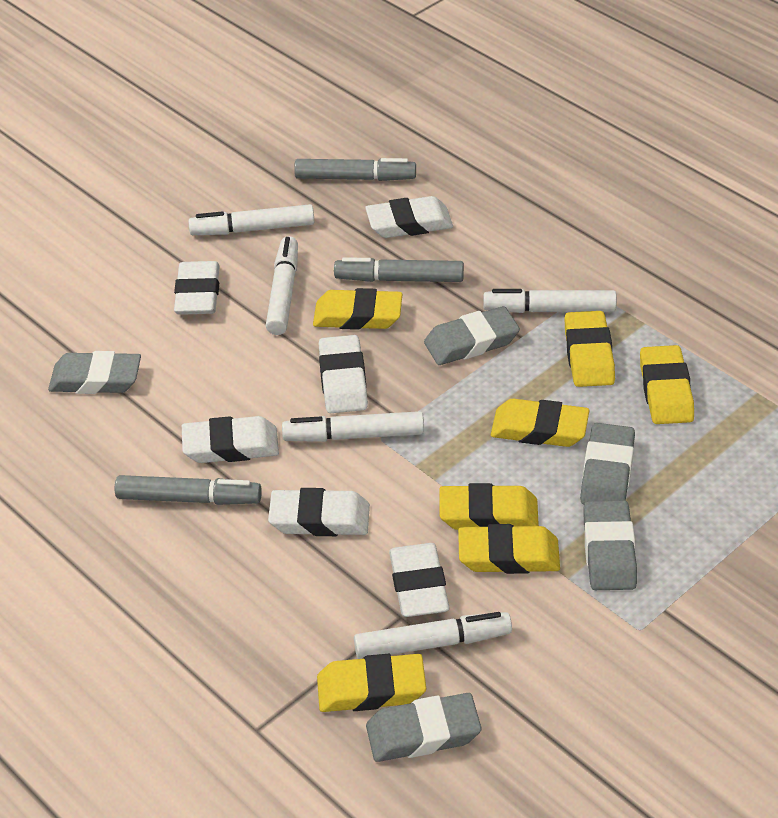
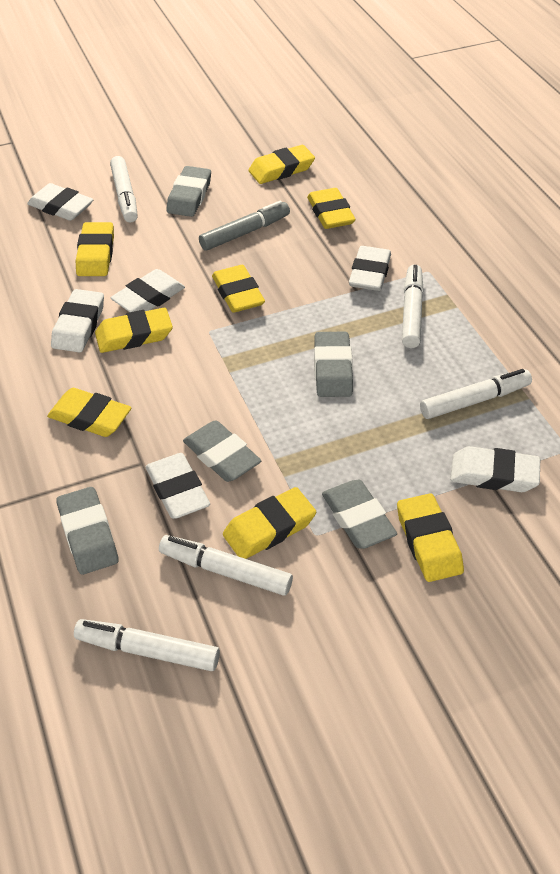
grey marker: [115,475,262,505] [294,158,416,181] [334,257,464,282] = 3 -> [199,201,290,250] = 1
yellow eraser: [313,288,402,330] [317,654,426,712] [440,483,539,530] [458,524,560,574] [491,399,589,447] [564,311,615,387] [640,345,694,424] = 7 -> [47,388,132,437] [76,222,114,276] [95,308,173,353] [212,265,265,313] [223,487,316,559] [248,145,315,184] [307,188,356,229] [397,493,464,582] = 8

